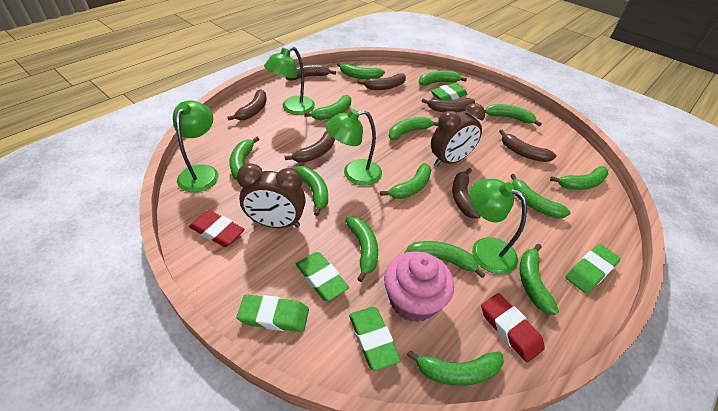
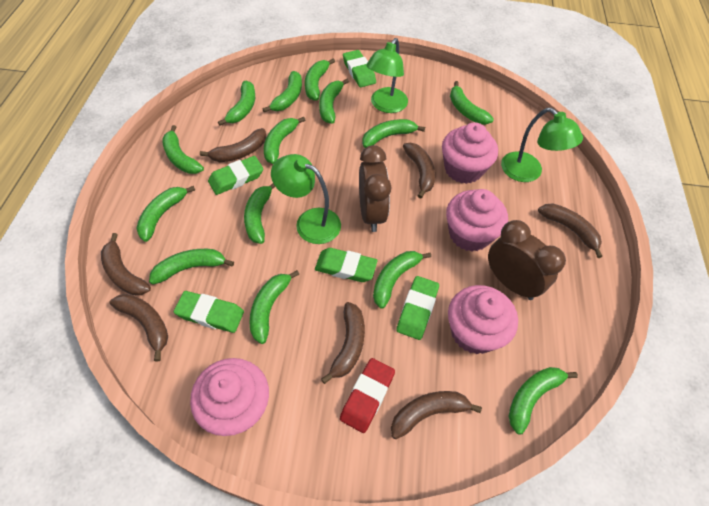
green lamp: [173,100,219,192] [264,46,315,115] [325,109,382,186] [470,179,527,274] = 4 -> [271,154,341,244] [366,38,408,113] [501,108,583,182] = 3
pink cupcake: [384,251,454,322] = 1 -> [190,358,269,436] [442,123,498,184] [446,189,508,252] [448,285,518,354] = 4
red eraser: [189,210,245,247] [481,293,545,363] = 2 -> [340,358,395,433] = 1

